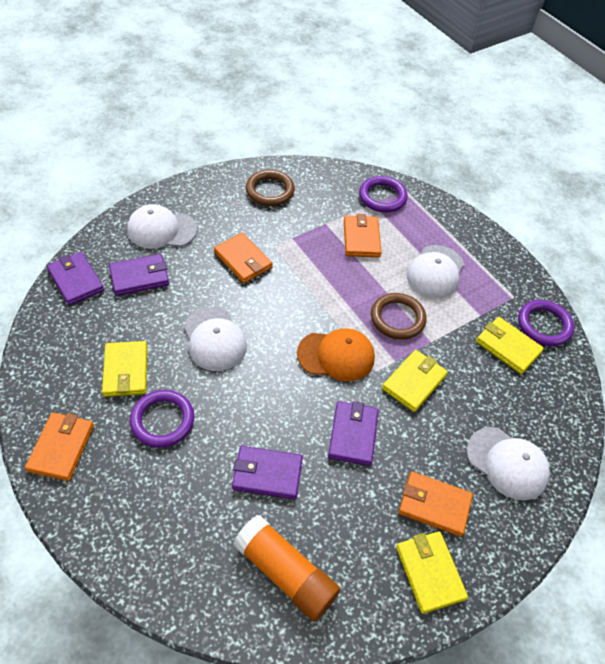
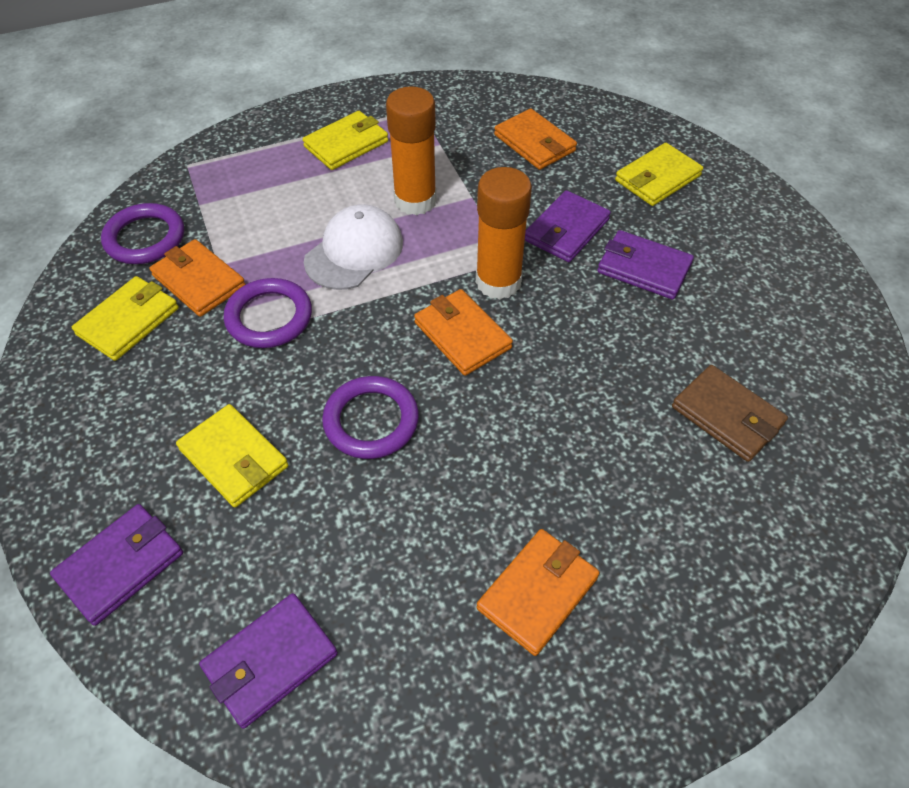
brown ring: [246,170,295,206] [371,293,426,340] = 2 -> none = 0
brown wallet: none = 0 -> [672,365,788,462] = 1
orange cap: [297,328,375,381] = 1 -> none = 0
orange glue stick: [233,515,340,622] = 1 -> [386,86,437,215] [476,167,532,299] = 2
white cap: [127,204,197,249] [184,307,247,371] [407,245,464,299] [466,427,550,501] = 4 -> [304,204,403,290] = 1

